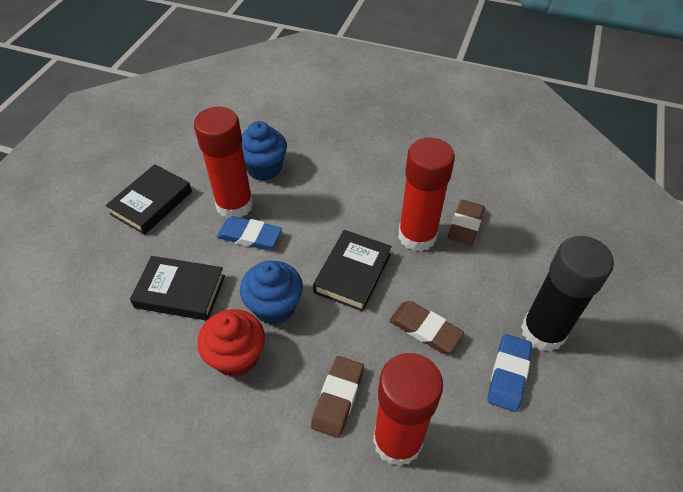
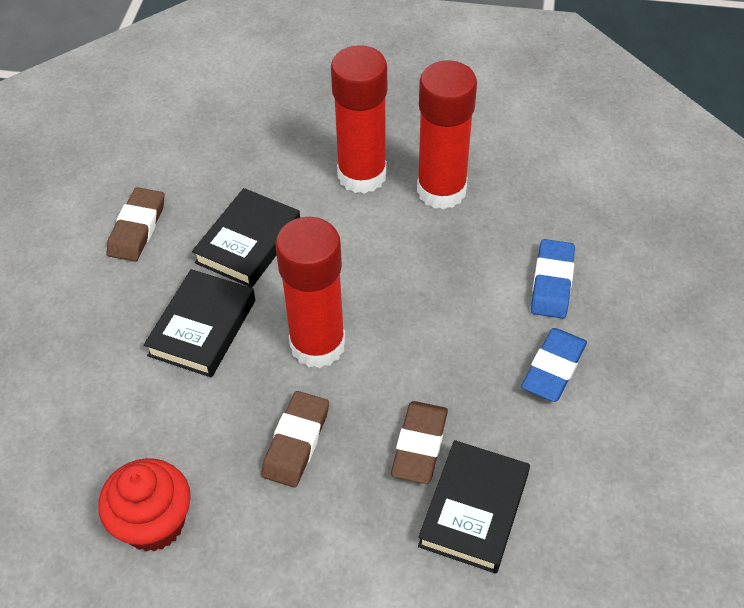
black glue stick: [521,236,614,352] = 1 -> none = 0
blue cupcake: [240,260,303,325] [242,121,287,181] = 2 -> none = 0

